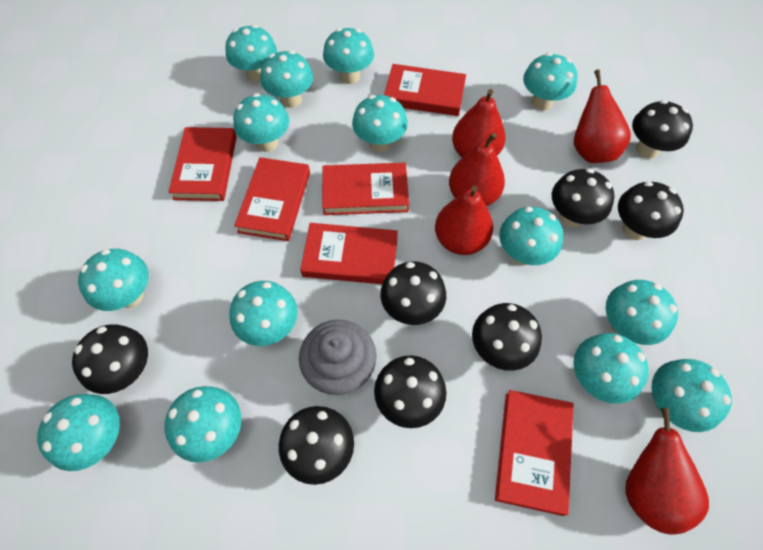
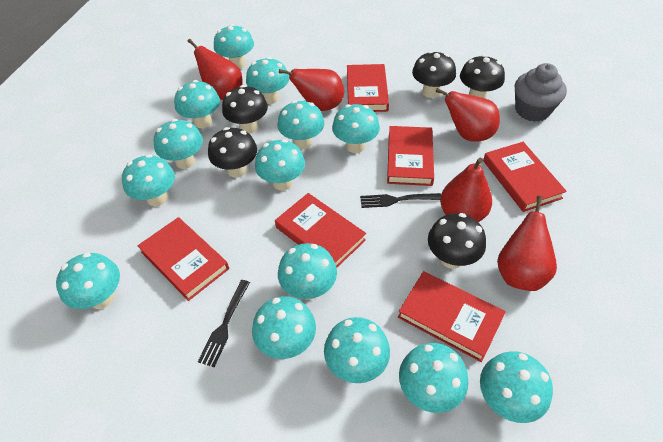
black fork: none = 0 -> [198,280,250,367] [360,193,441,208] = 2
black mushroom: [72,324,148,394] [279,406,354,485] [374,355,446,428] [380,261,446,325] [472,303,542,371] [552,168,614,227] [618,181,684,240] [632,100,693,159] = 8 -> [208,127,257,178] [222,85,268,134] [412,51,456,98] [428,213,486,269] [460,55,505,99] = 5

